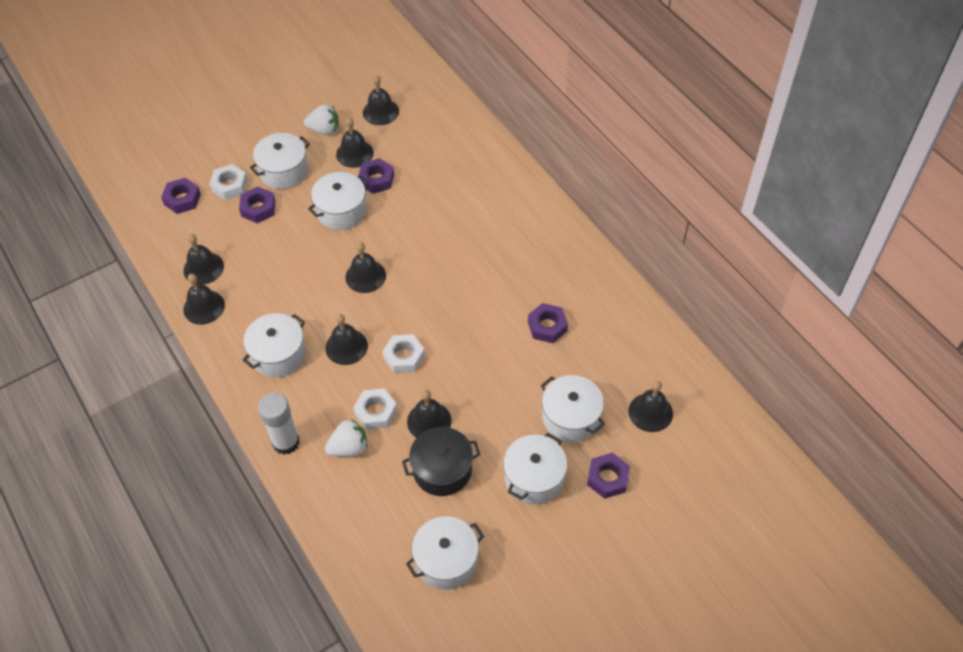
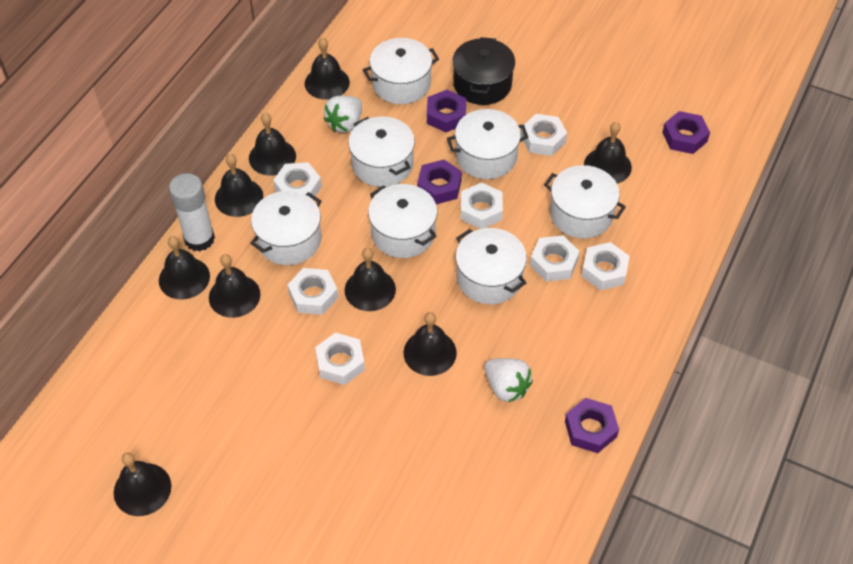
black bell: [183,234,224,285] [183,274,225,325] [325,314,368,365] [336,117,374,168] [345,242,386,293] [363,75,399,125] [407,390,451,438] [629,381,673,432] = 8 -> [114,453,171,516] [159,236,210,300] [209,254,261,318] [215,154,263,217] [249,113,296,176] [305,37,350,100] [345,248,396,311] [403,312,457,376] [584,122,632,184] = 9
purple nut: [161,178,201,214] [239,187,275,223] [358,158,394,194] [528,303,568,343] [587,453,630,499] = 5 -> [417,159,462,204] [427,89,466,132] [565,398,619,453] [662,111,710,154] = 4
white nut: [209,164,248,200] [353,388,397,430] [382,334,425,373] = 3 -> [273,162,322,199] [288,268,338,315] [315,333,365,385] [461,183,503,229] [521,114,567,156] [530,235,580,282] [581,242,630,290] = 7
white pot: [242,313,306,377] [250,133,310,189] [308,172,369,230] [406,516,484,590] [503,433,567,504] [541,375,605,442] = 6 -> [250,191,322,265] [348,116,415,187] [363,38,439,104] [368,184,437,258] [447,109,528,179] [455,228,527,304] [544,165,626,238] = 7

